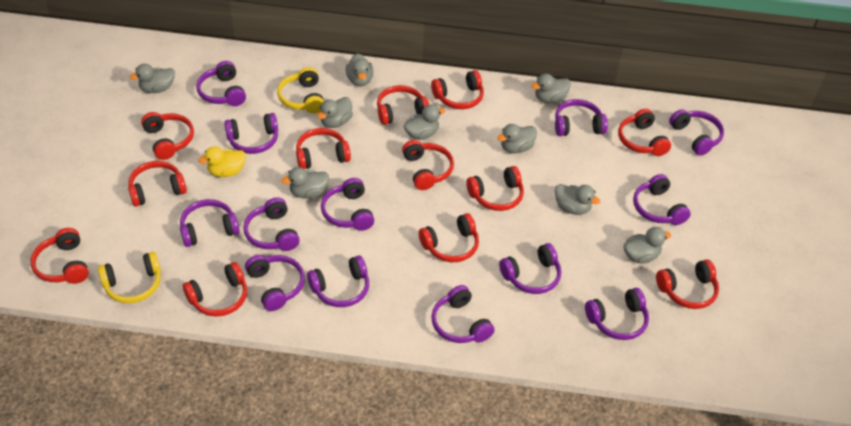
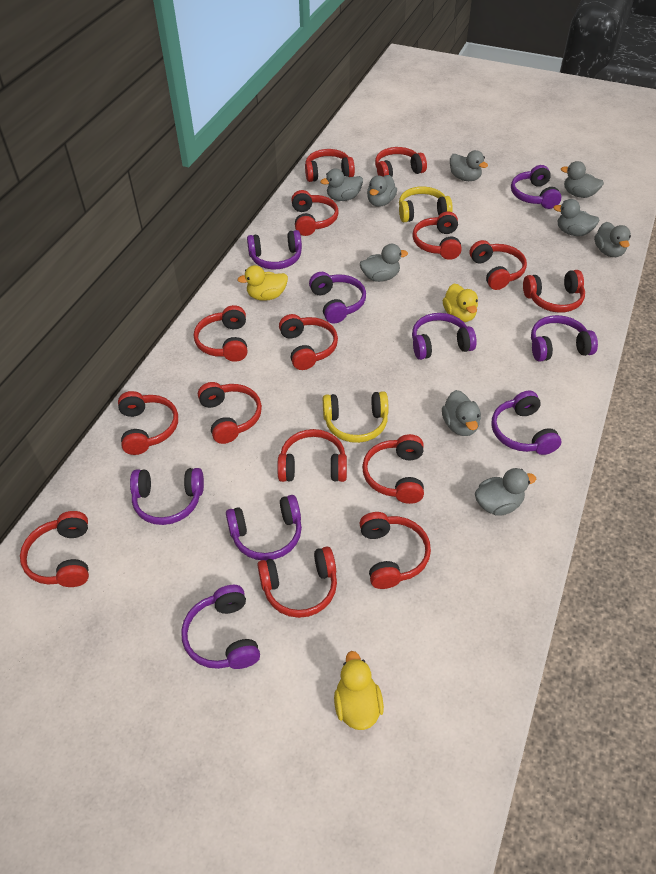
purple headphones: [180,199,240,247] [196,61,246,106] [224,113,278,154] [243,197,300,251] [245,255,305,311] [307,255,369,307] [321,178,374,231] [431,285,495,343] [499,243,562,294] [555,99,608,136] [585,288,649,340] [633,174,691,225] [669,109,724,156] = 13 -> [130,468,204,525] [181,585,260,669] [226,495,302,560] [247,230,302,269] [309,272,366,324] [412,313,477,360] [492,391,561,455] [511,165,561,209] [531,315,598,362] = 9
red headphones: [31,228,89,284] [128,161,187,207] [141,112,194,160] [183,262,247,317] [296,128,351,169] [377,85,429,125] [402,140,454,190] [419,213,479,262] [431,70,484,109] [466,166,524,211] [618,109,671,156] [656,259,719,309] = 12 -> [20,511,89,587] [118,391,178,455] [194,305,247,362] [198,382,262,444] [257,546,337,618] [277,429,347,482] [279,314,338,370] [291,190,338,236] [305,149,355,182] [359,512,431,589] [362,434,424,504] [375,147,427,177] [412,211,462,260] [470,240,527,290] [523,270,585,313] = 15
yellow duck: [198,146,246,177] = 1 -> [238,265,288,301] [334,651,384,730] [443,284,478,322] = 3

